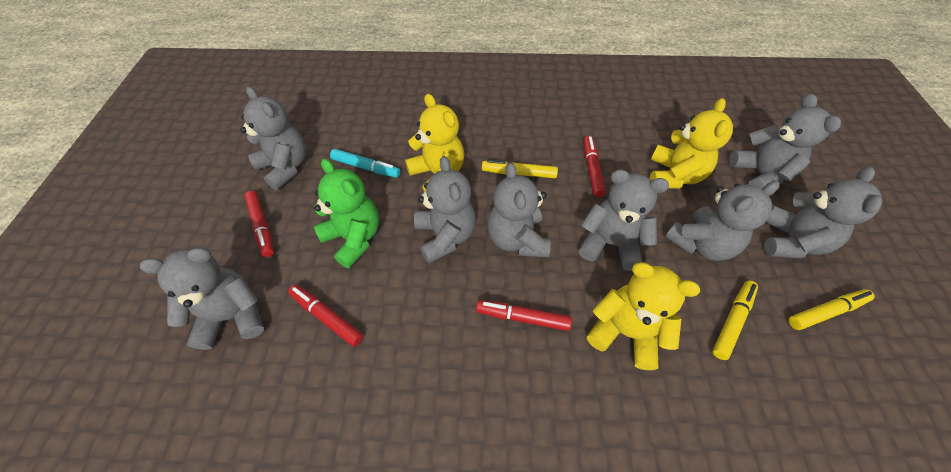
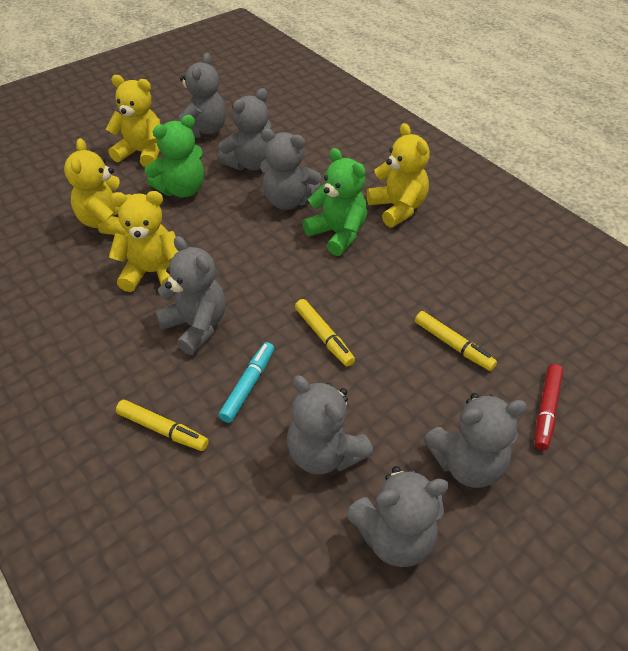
green teddy bear: [314,159,379,268] = 1 -> [145,115,204,198] [303,148,367,256] = 2
grey teddy bear: [140,248,264,350] [240,86,306,190] [414,156,476,263] [487,162,551,257] [578,169,669,271] [665,181,779,261] [729,94,841,189] [764,167,882,258] = 8 -> [155,236,226,355] [179,53,226,138] [217,88,271,171] [260,129,321,210] [287,375,373,475] [347,466,449,567] [423,393,528,488] = 7
red marker: [244,191,274,257] [288,285,363,347] [476,300,572,331] [583,136,606,197] = 4 -> [535,364,563,450] = 1
yellow teddy bear: [405,94,464,192] [587,262,700,370] [649,98,733,189] = 3 -> [64,138,131,236] [106,75,161,167] [109,191,178,292] [366,123,430,227] = 4

